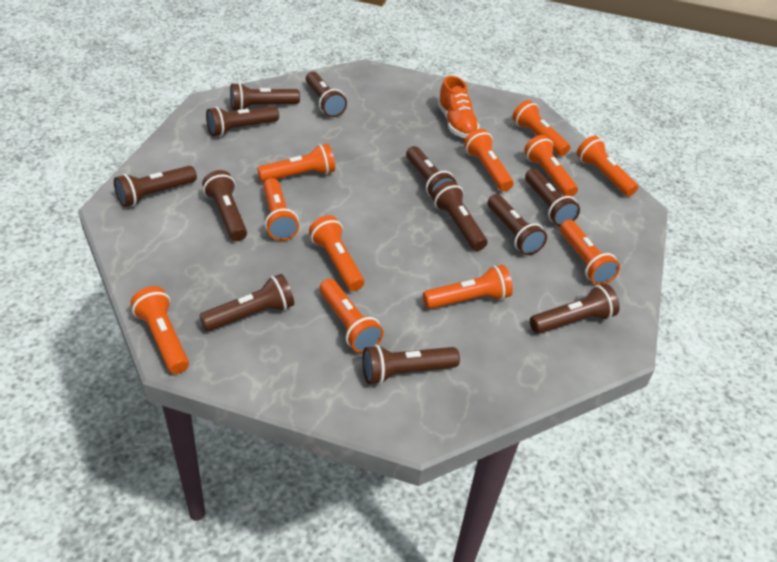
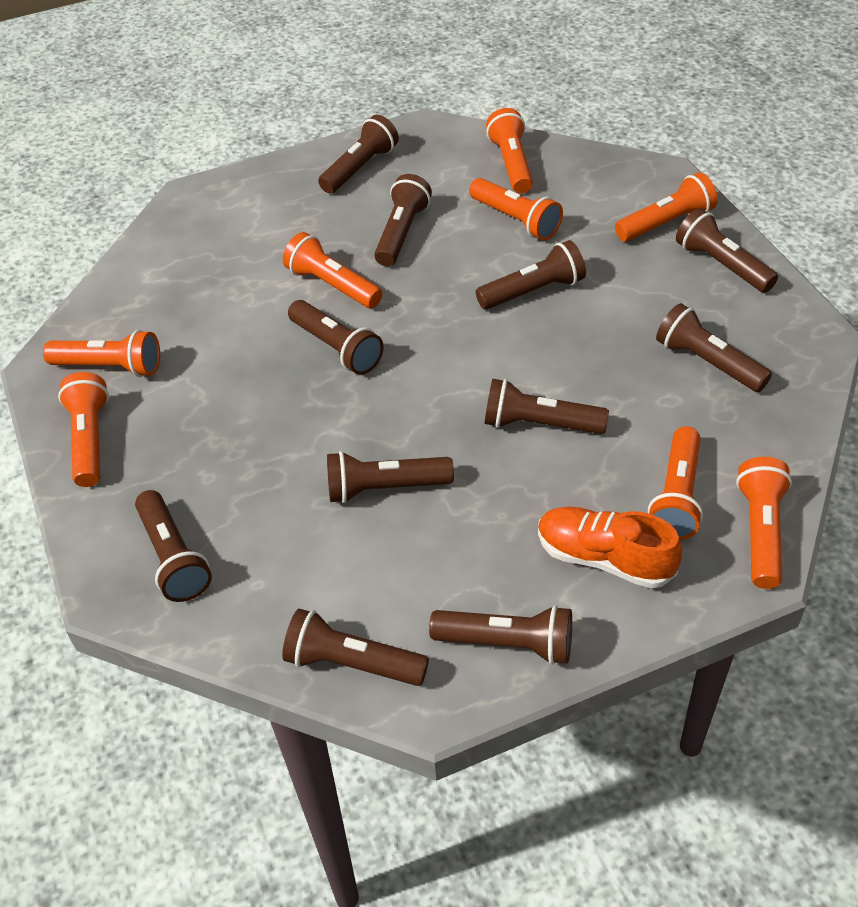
brown flashlight: [114,166,197,207] [199,274,294,331] [202,170,247,241] [206,106,279,136] [230,83,300,110] [306,71,347,117] [362,345,460,385] [406,146,456,197] [432,181,487,251] [487,194,547,255] [525,169,580,226] [530,284,620,334] = 12 -> [135,490,212,602] [282,609,429,686] [288,300,384,375] [318,115,399,194] [327,451,454,503] [374,174,432,266] [429,605,572,665] [476,240,586,310] [485,379,609,434] [656,303,772,392] [676,208,778,293] = 11
orange flashlight: [131,286,189,374] [257,144,335,182] [263,178,299,241] [309,215,364,291] [319,279,384,353] [423,265,513,309] [464,129,514,191] [512,100,570,156] [524,135,578,197] [560,220,620,285] [577,136,638,196] = 11 -> [43,330,160,377] [58,372,109,487] [283,232,383,308] [469,178,563,240] [486,108,533,194] [615,172,717,242] [648,426,703,540] [736,457,792,589] = 8

